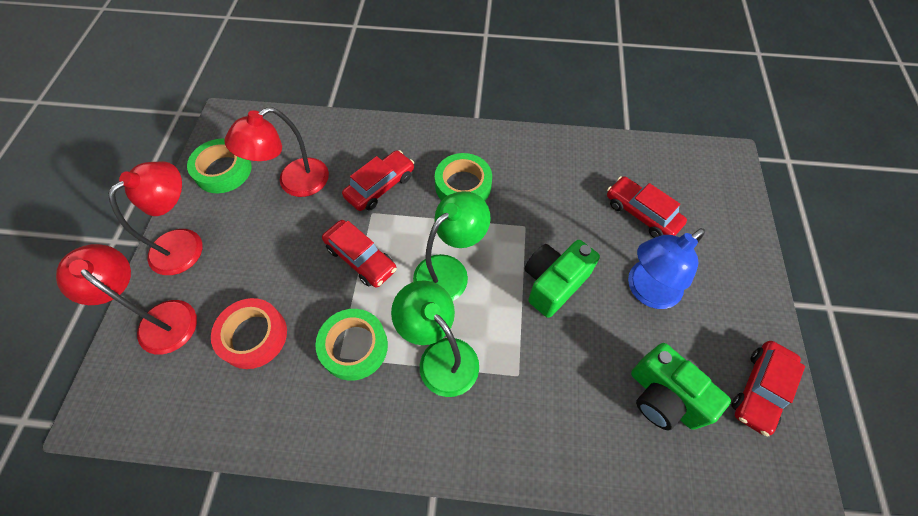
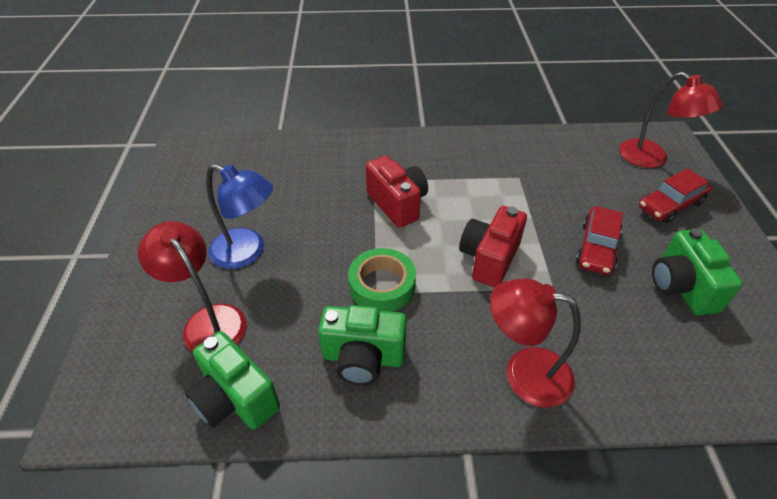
green camera: [524,240,600,318] [631,343,731,430] = 2 -> [185,331,280,429] [318,305,407,385] [652,228,743,315] = 3
green lamp: [391,280,479,397] [413,191,490,301] = 2 -> none = 0
green tape: [187,139,252,193] [315,309,388,381] [435,153,492,201] = 3 -> [348,248,416,312] = 1
red camera: none = 0 -> [366,156,428,228] [459,206,527,288] = 2
red car: [322,220,397,288] [342,150,414,211] [607,176,687,238] [732,341,805,437] = 4 -> [576,206,623,275] [639,168,712,223] = 2
red tape: [211,298,287,369] = 1 -> none = 0

